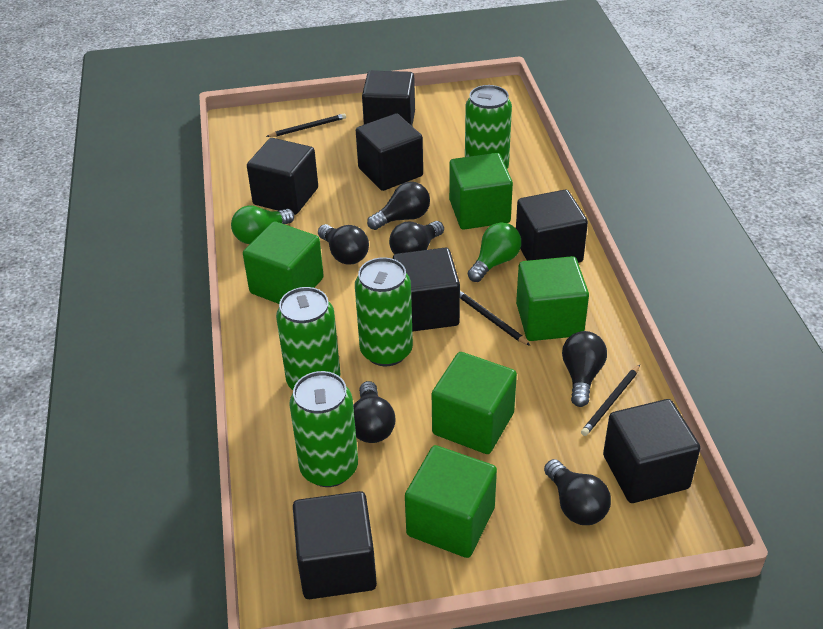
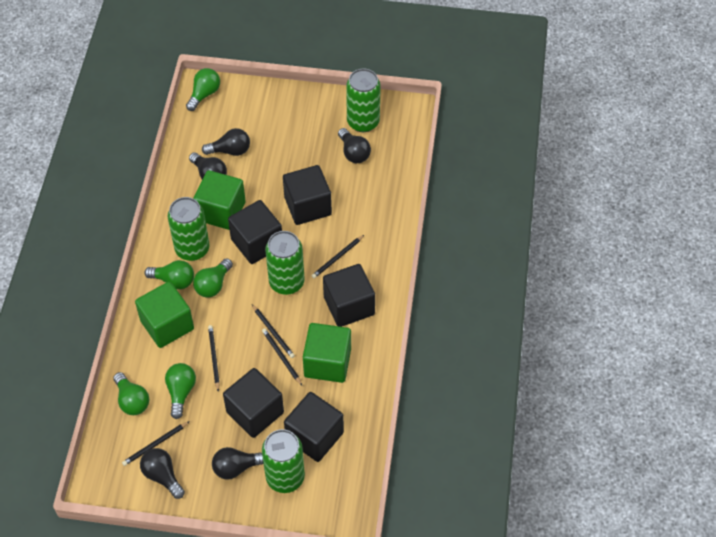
black cube: [247,138,318,215] [293,491,377,599] [356,114,423,191] [362,71,415,126] [393,248,460,332] [516,190,588,263] [603,399,701,503] = 7 -> [223,368,284,438] [228,200,282,264] [283,165,332,225] [284,392,344,462] [323,264,375,327] = 5
black light bulb: [318,224,369,265] [353,381,396,443] [367,182,430,230] [389,221,444,254] [544,459,611,525] [562,331,607,407] = 6 -> [140,448,185,499] [189,152,227,179] [202,128,250,156] [212,447,264,480] [338,128,371,163] = 5
black pencil: [266,113,346,137] [460,291,530,346] [581,365,640,436] = 3 -> [122,421,190,466] [208,325,220,391] [252,304,295,358] [262,328,302,385] [312,235,364,278] = 5
green cube: [243,221,324,304] [405,445,497,558] [432,352,517,454] [449,153,513,230] [516,256,589,341] = 5 -> [135,281,194,348] [193,170,246,230] [303,323,351,383] = 3
green light bulb: [231,205,294,244] [468,223,521,282] = 2 -> [113,372,149,415] [144,260,194,289] [165,363,196,419] [186,68,220,111] [193,258,233,297] = 5

